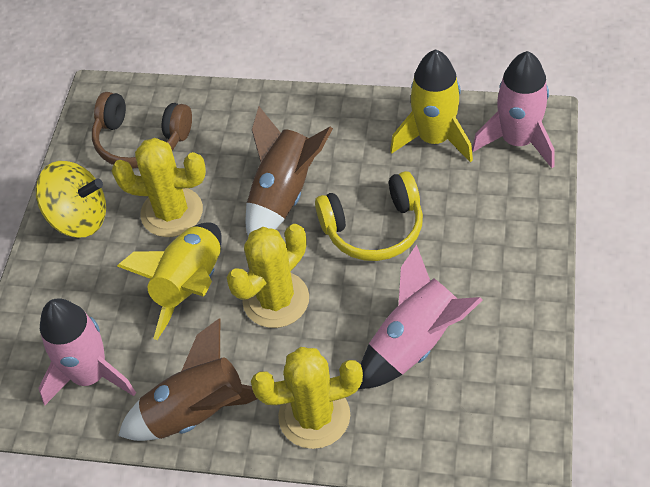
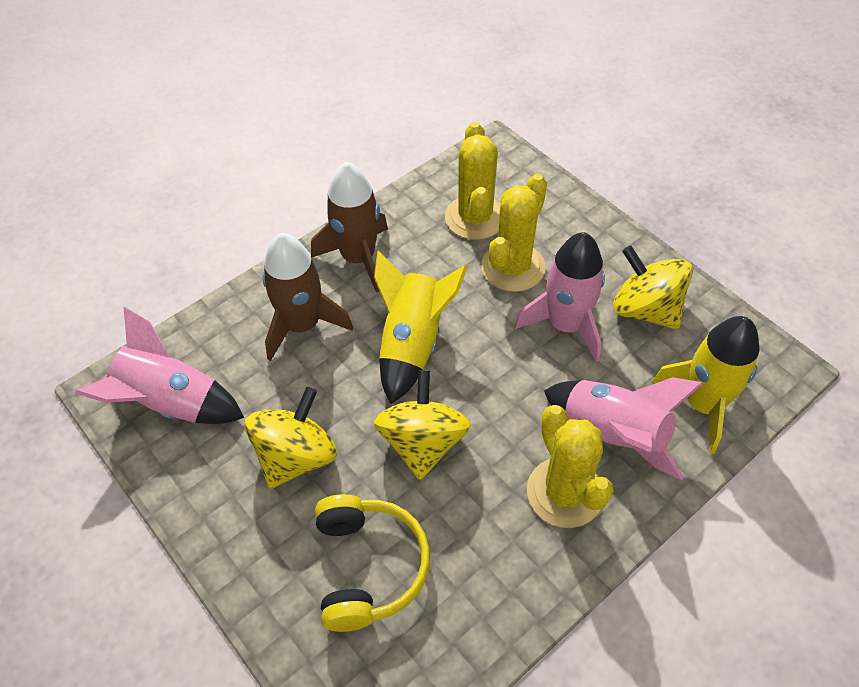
brown headphones: [92,92,192,168] = 1 -> none = 0
yellow spinning top: [35,161,106,238] = 1 -> [245,387,337,489] [374,370,471,480] [613,246,693,329] = 3

